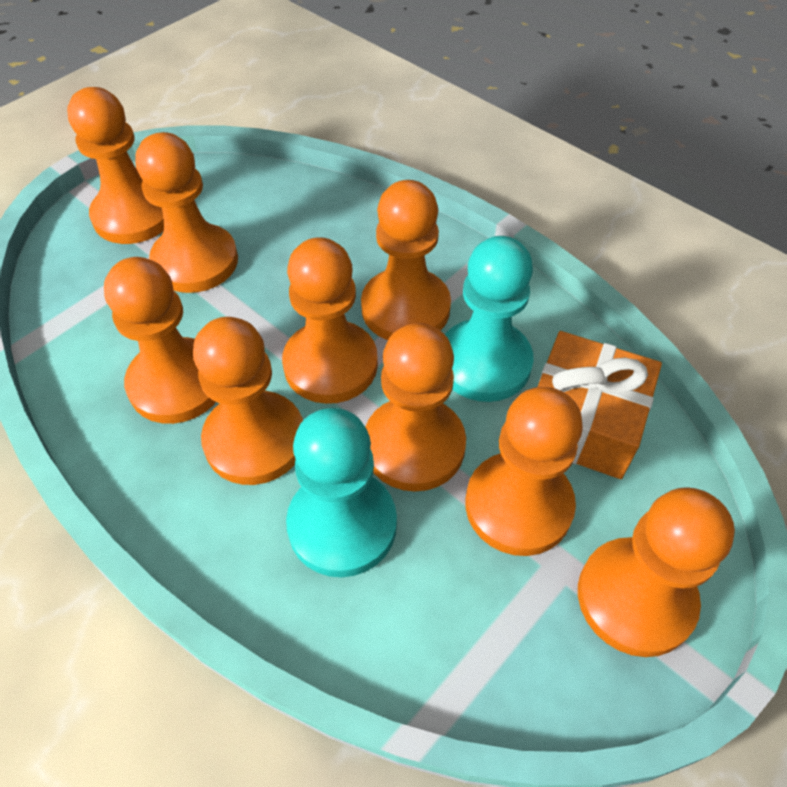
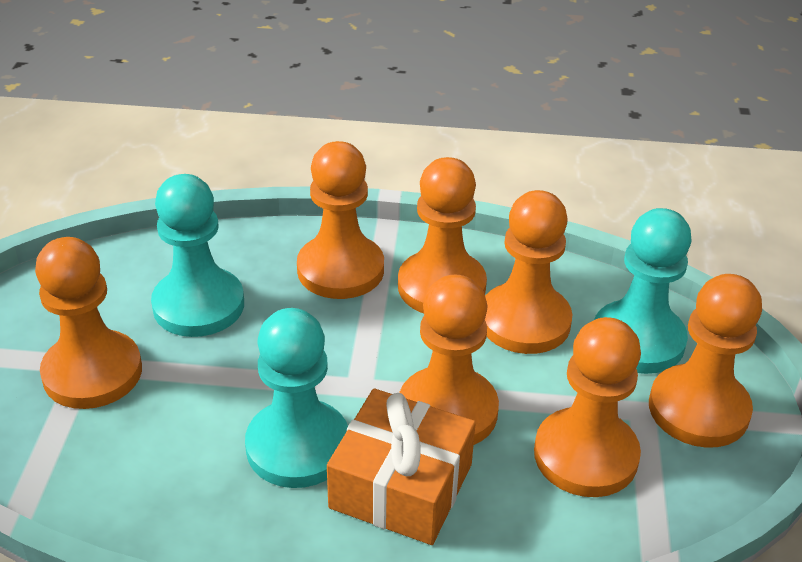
orange pawn: [67,87,164,244] [104,257,216,424] [135,132,238,293] [193,317,303,485] [282,237,378,404] [361,180,451,340] [365,323,466,492] [465,387,583,556] [578,487,735,657] = 9 -> [35,237,142,409] [297,141,384,299] [398,157,487,313] [399,274,499,445] [485,190,572,354] [534,317,641,497] [649,274,762,448] = 7
turquoise pawn: [286,408,397,577] [445,236,534,402] = 2 -> [151,174,244,337] [245,308,348,488] [594,208,692,374] = 3

